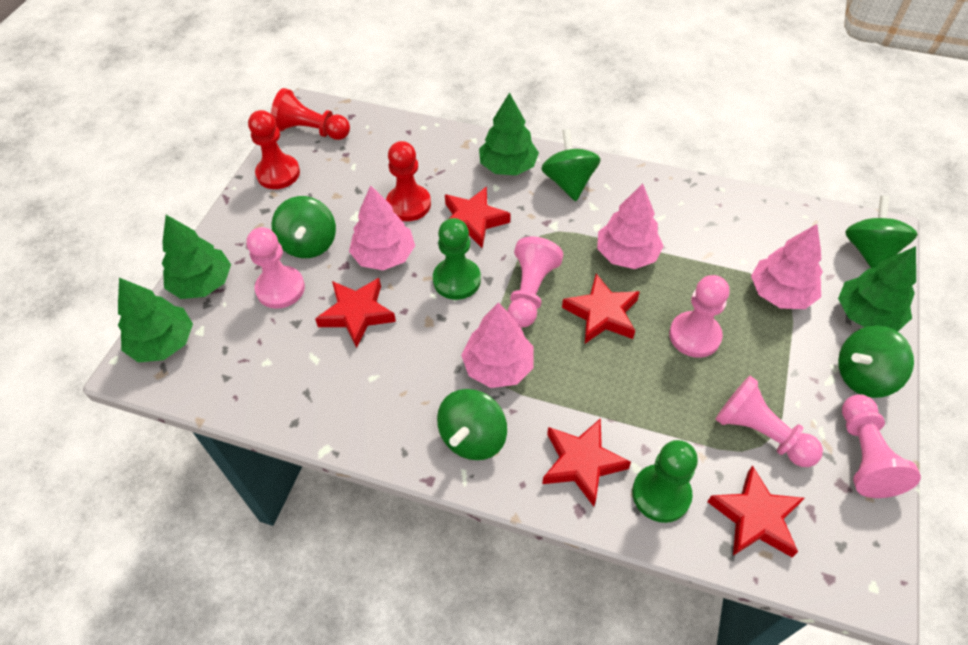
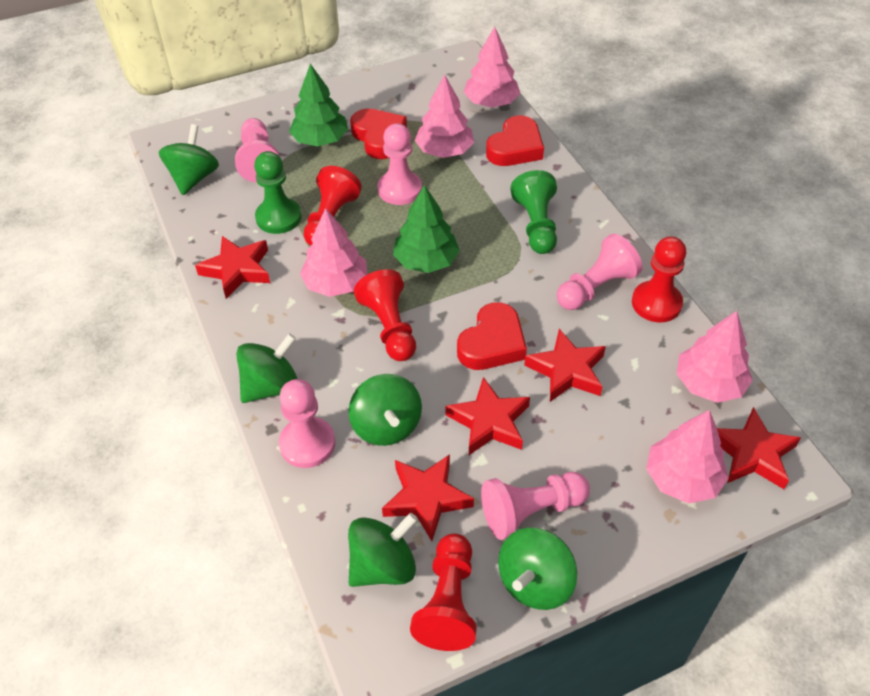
green tree: [118,278,193,362] [162,215,231,299] [479,93,539,175] [838,246,916,332] = 4 -> [289,64,348,146] [393,185,460,273] = 2
pink tree: [349,185,415,270] [461,302,534,388] [597,184,663,269] [751,224,823,309] = 4 -> [300,208,367,297] [415,74,474,158] [463,26,520,107] [646,410,729,504] [677,311,753,403] = 5
red heart: none = 0 -> [350,109,407,159] [457,302,527,370] [486,116,544,166] = 3
red pawn: [248,110,300,189] [271,88,350,140] [386,141,431,221] = 3 -> [304,166,362,246] [354,269,416,361] [410,533,477,651] [632,236,686,322] = 4

